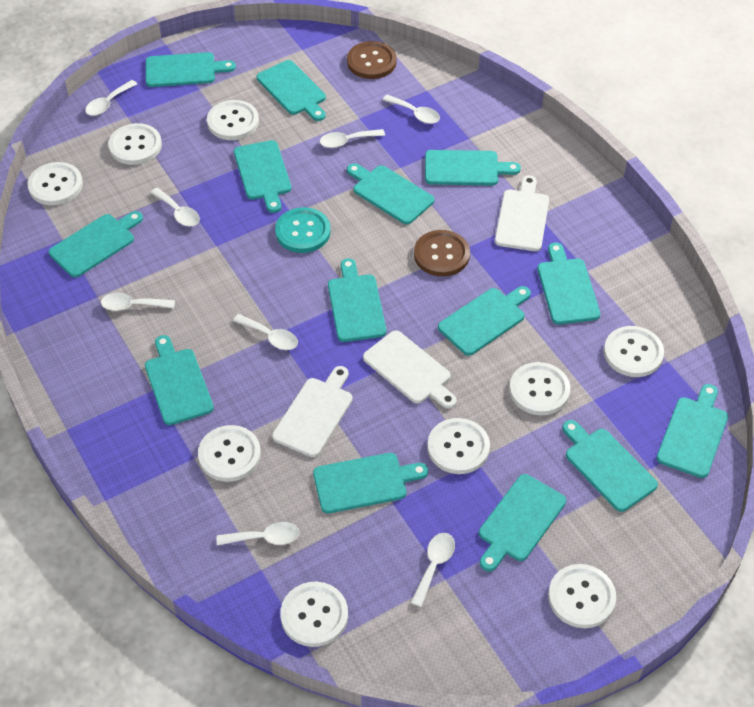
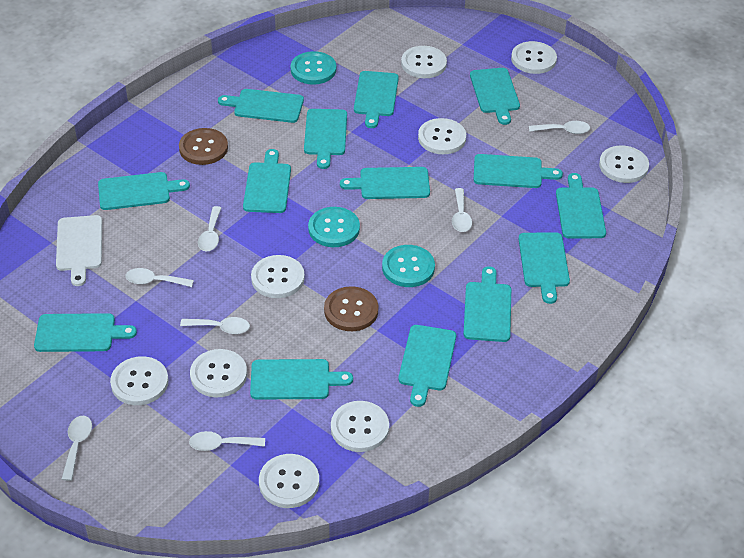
turquoise button: [275,207,331,253] = 1 -> [290,51,336,85] [308,207,360,247] [382,245,435,287] = 3
white cutting board: [272,366,353,457] [363,330,457,409] [495,175,549,251] = 3 -> [56,215,102,286] = 1
white spoon: [85,80,137,116] [101,293,175,311] [150,188,200,227] [217,522,300,546] [233,314,298,350] [320,129,385,148] [383,95,440,124] [410,533,455,607] = 8 -> [61,416,92,481] [125,268,194,287] [180,317,250,334] [189,431,265,451] [198,206,221,251] [452,188,472,232] [529,121,590,134] = 7

